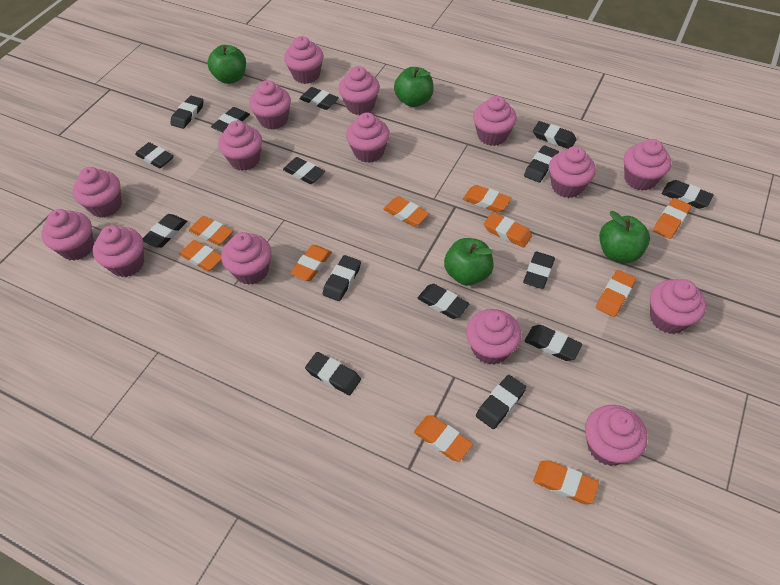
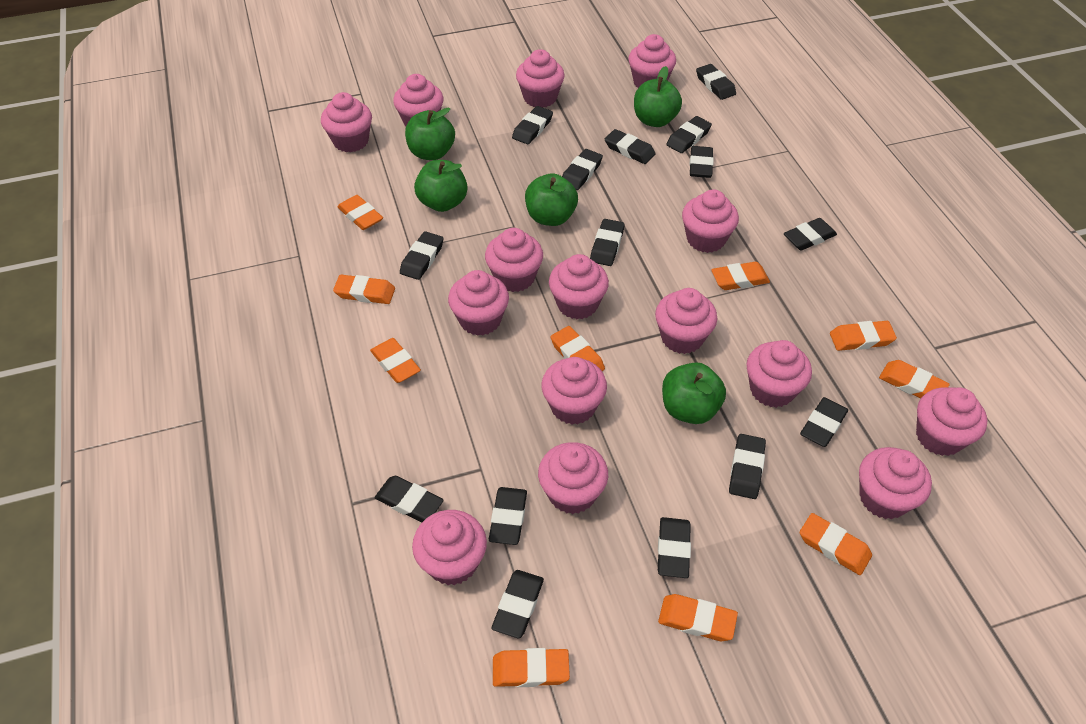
green apple: [207,45,246,84] [394,67,434,107] [444,238,494,286] [599,211,650,263] = 4 -> [405,108,455,160] [414,160,468,212] [525,173,578,226] [634,66,682,127] [662,362,726,424] = 5

